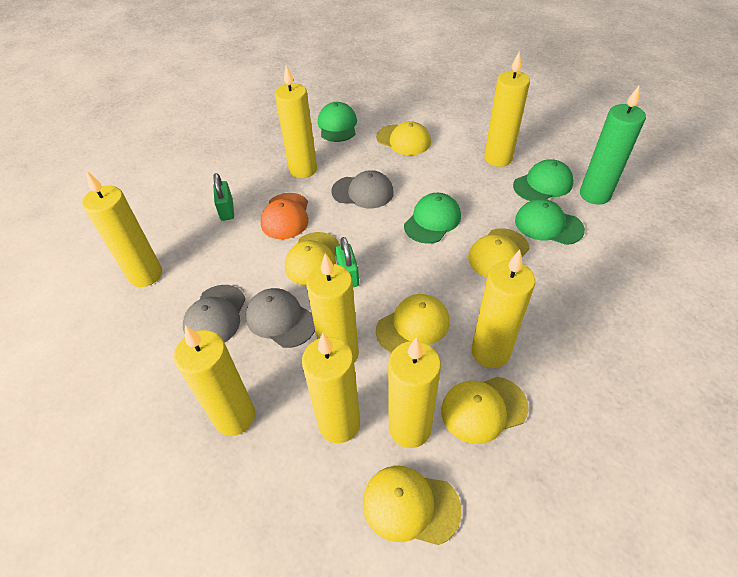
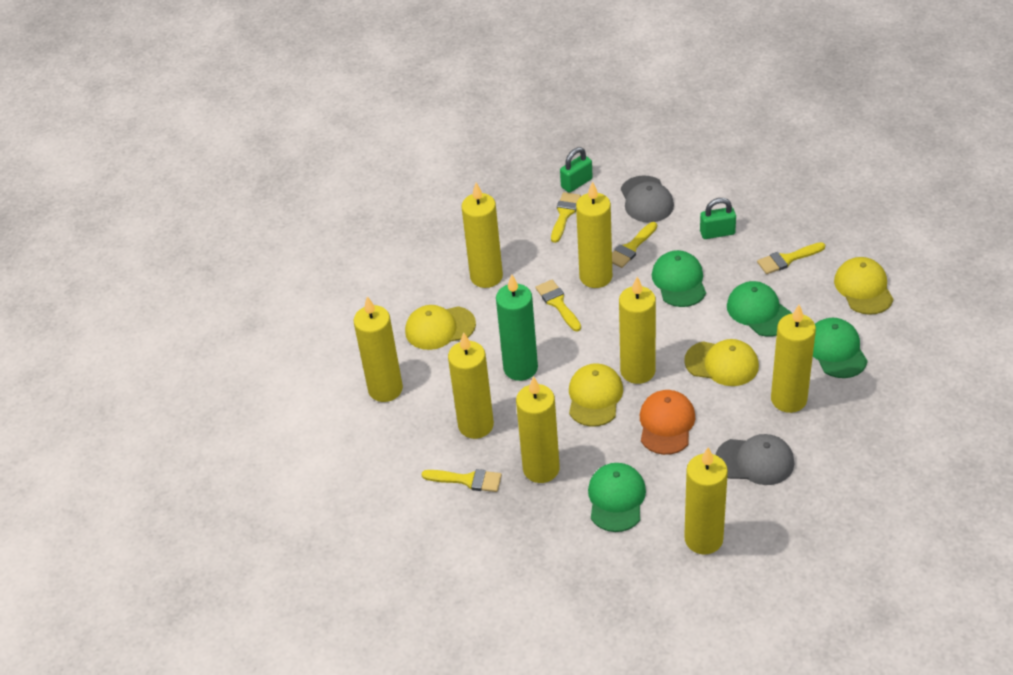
grey cap: [183,285,246,343] [246,288,315,348] [331,170,394,208] = 3 -> [621,175,674,223] [716,434,794,485] = 2
yellow brush: none = 0 -> [422,469,502,492] [535,280,581,332] [551,192,581,243] [612,222,657,268] [757,242,825,274] = 5
yellow cap: [285,232,340,285] [363,466,462,545] [376,121,431,155] [376,294,450,353] [441,377,529,444] [468,228,530,277] = 6 -> [405,305,476,350] [569,363,623,427] [684,339,759,386] [834,257,893,315] = 4

